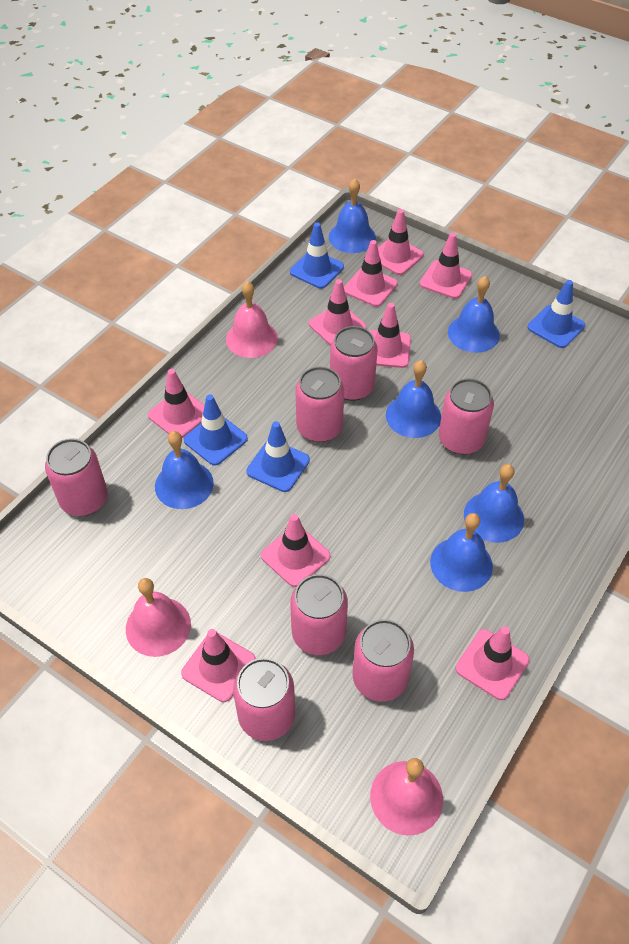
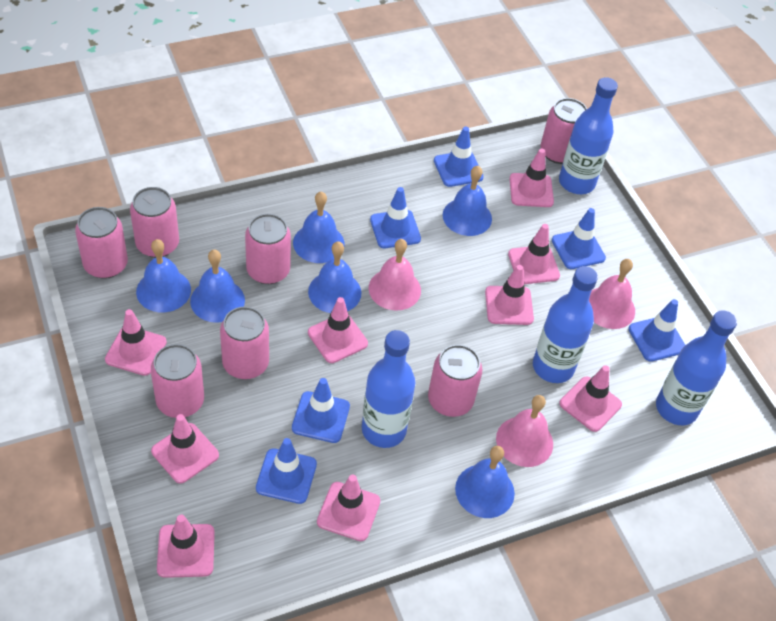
blue bottle: none = 0 -> [362,330,415,448] [533,266,598,383] [559,77,618,194] [656,310,737,425] = 4
blue traffic cone: [184,394,248,465] [246,421,310,492] [290,222,344,289] [527,280,585,348] = 4 -> [256,438,317,504] [292,378,350,443] [370,187,421,248] [434,127,484,187] [552,208,606,269] [628,299,685,362] = 6

